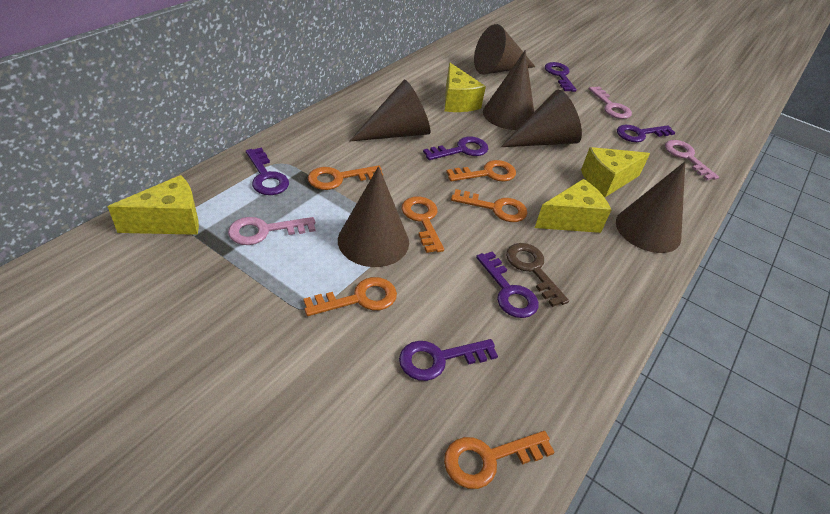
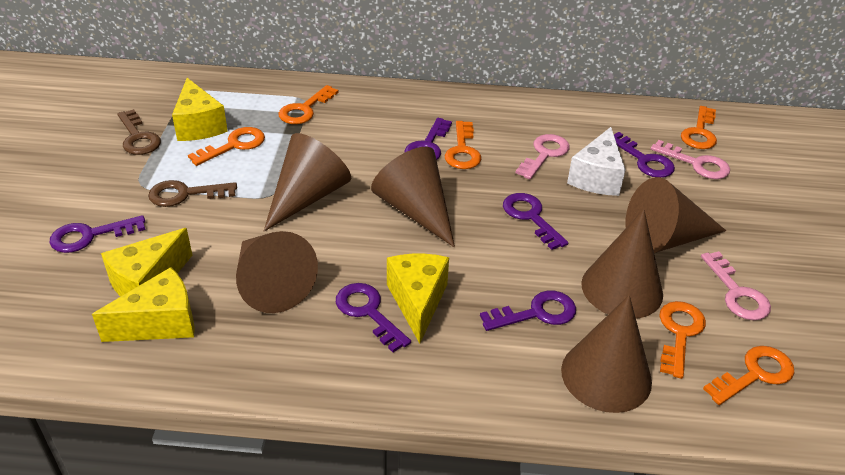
brown key: [506,243,569,307] = 1 -> [117,109,161,155] [148,180,237,207] = 2
white cheese: none = 0 -> [567,127,626,196] = 1

